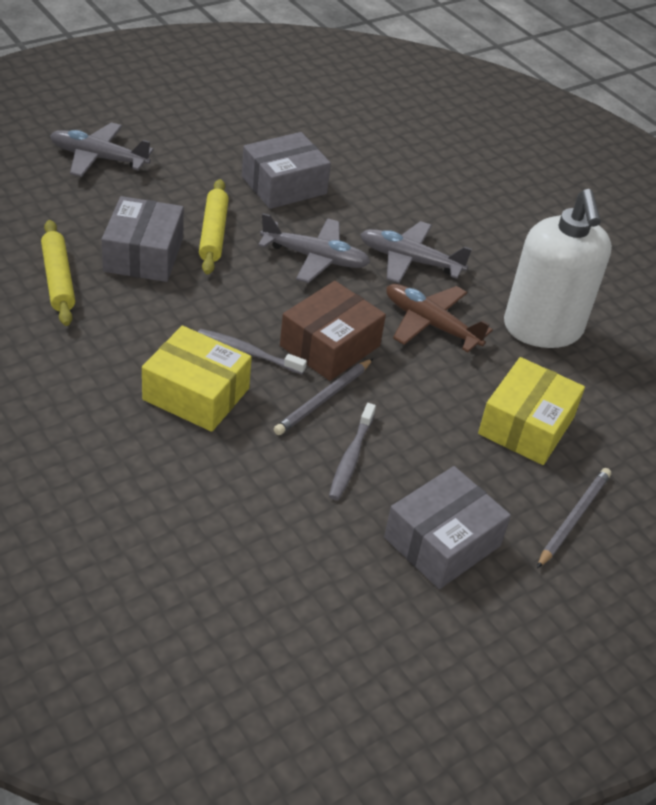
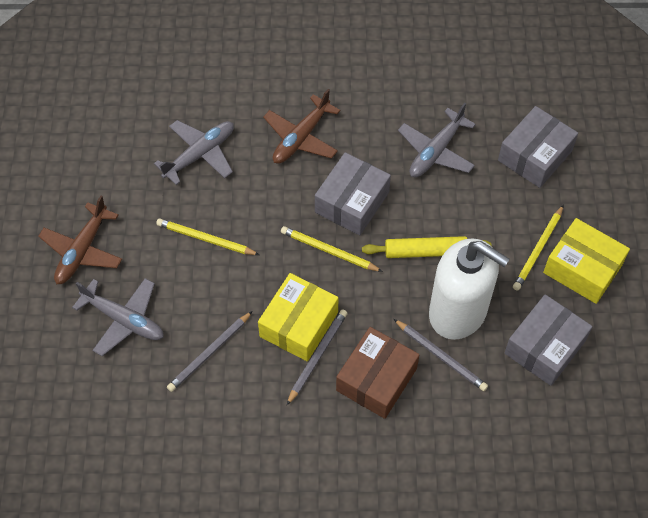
brown plane: [386,284,493,353] = 1 -> [38,196,122,284] [263,89,340,164] = 2
grey pencil: [274,359,373,435] [537,468,611,568] = 2 -> [167,311,253,392] [287,310,348,405] [394,319,488,391] = 3
grey toothbrush: [198,329,307,374] [329,403,376,500] = 2 -> none = 0
yellow pencil: none = 0 -> [156,218,259,255] [281,226,383,272] [513,205,564,291] = 3
yellow rolling pin: [41,220,75,326] [199,179,229,275] = 2 -> [362,236,491,258] = 1

